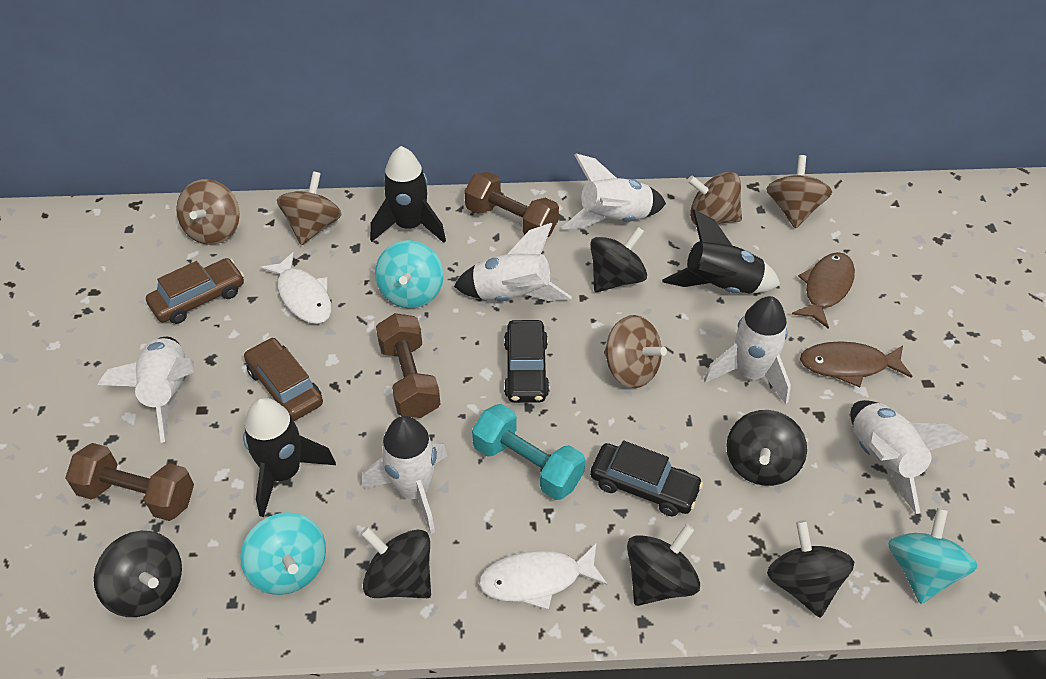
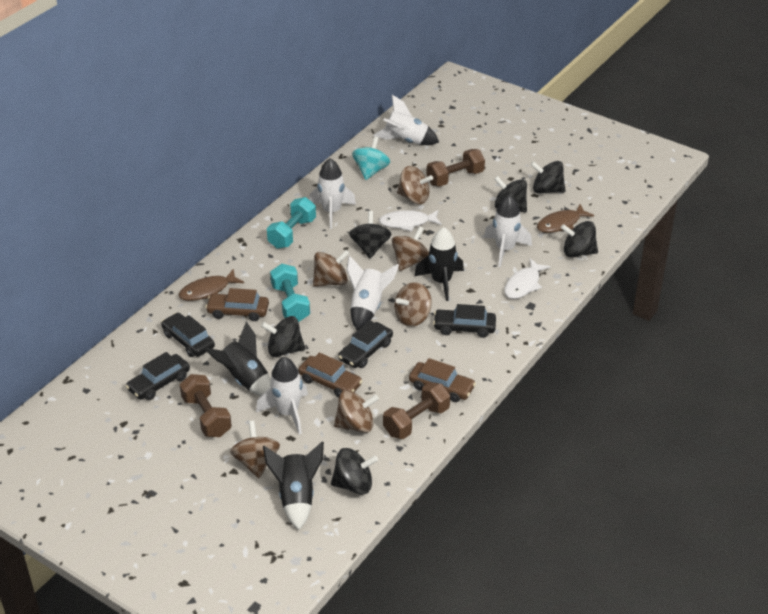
black car: [504,320,550,403] [590,440,703,516] = 2 -> [126,352,190,400] [161,313,215,357] [338,320,393,368] [433,304,496,338] = 4
brown car: [146,258,244,324] [244,337,323,421] = 2 -> [205,288,269,321] [298,352,362,398] [409,358,476,402] = 3
brown spinning top: [176,179,240,245] [277,171,342,245] [604,315,667,388] [687,172,742,225] [767,155,832,229] = 5 -> [230,421,280,478] [313,250,349,287] [334,390,379,433] [392,226,429,271] [394,282,432,327] [397,166,433,204] = 6
turquoise dumbbell: [472,404,585,500] = 1 -> [267,197,316,249] [270,264,310,322] = 2
turquoise spinning top: [240,512,326,595] [375,240,444,308] [888,508,978,604] = 3 -> [352,137,390,180] = 1
white rocket: [98,337,194,443] [362,416,447,534] [454,223,572,301] [562,154,666,229] [704,296,791,404] [850,400,969,514] = 6 -> [256,357,308,435] [309,158,356,229] [347,255,399,330] [373,95,439,145] [484,195,532,267] = 5

